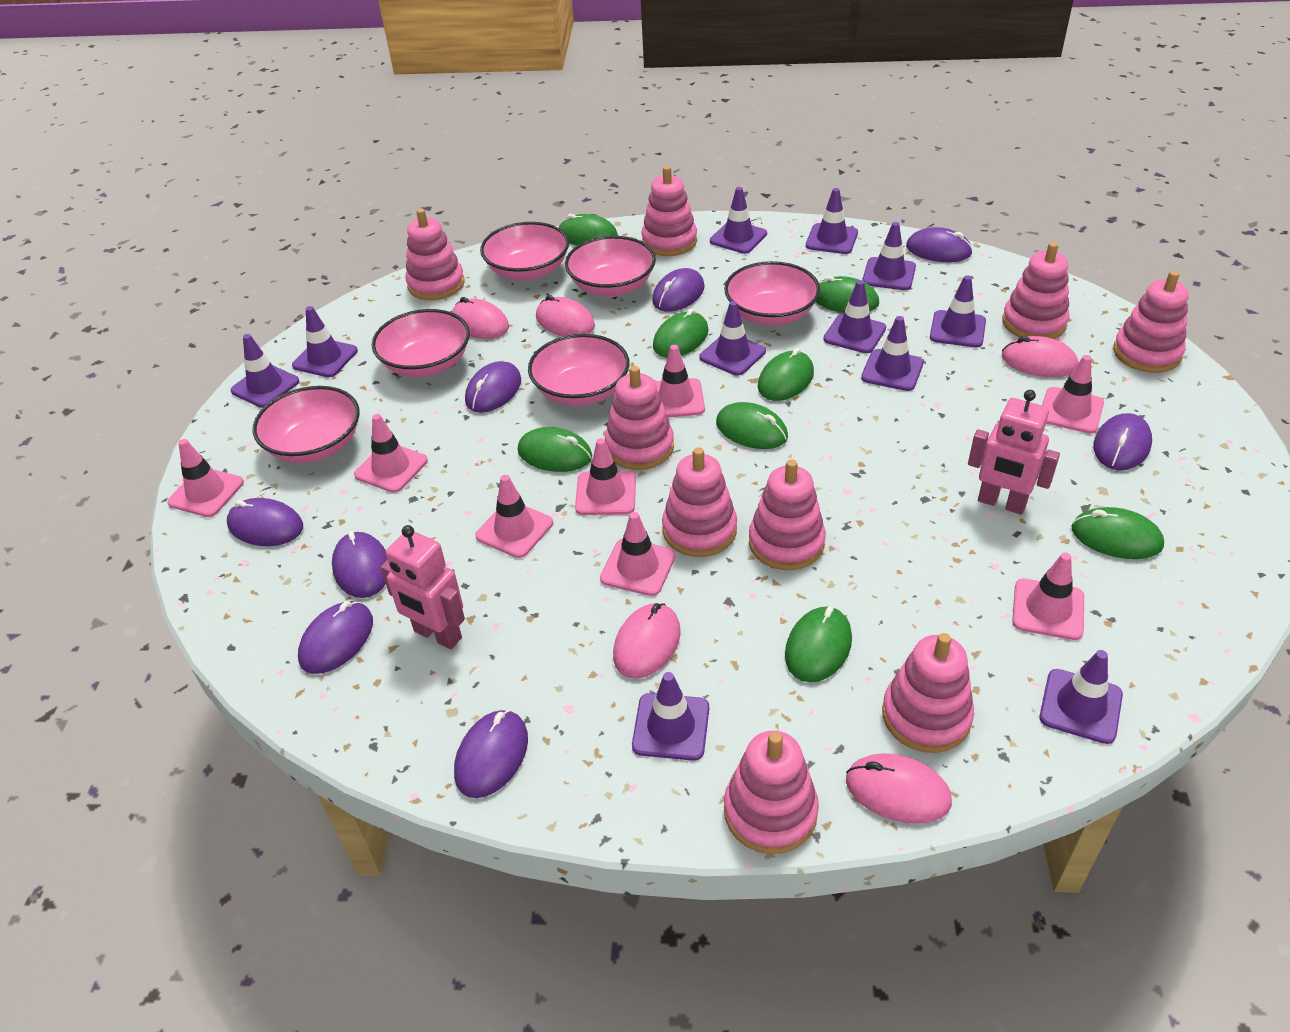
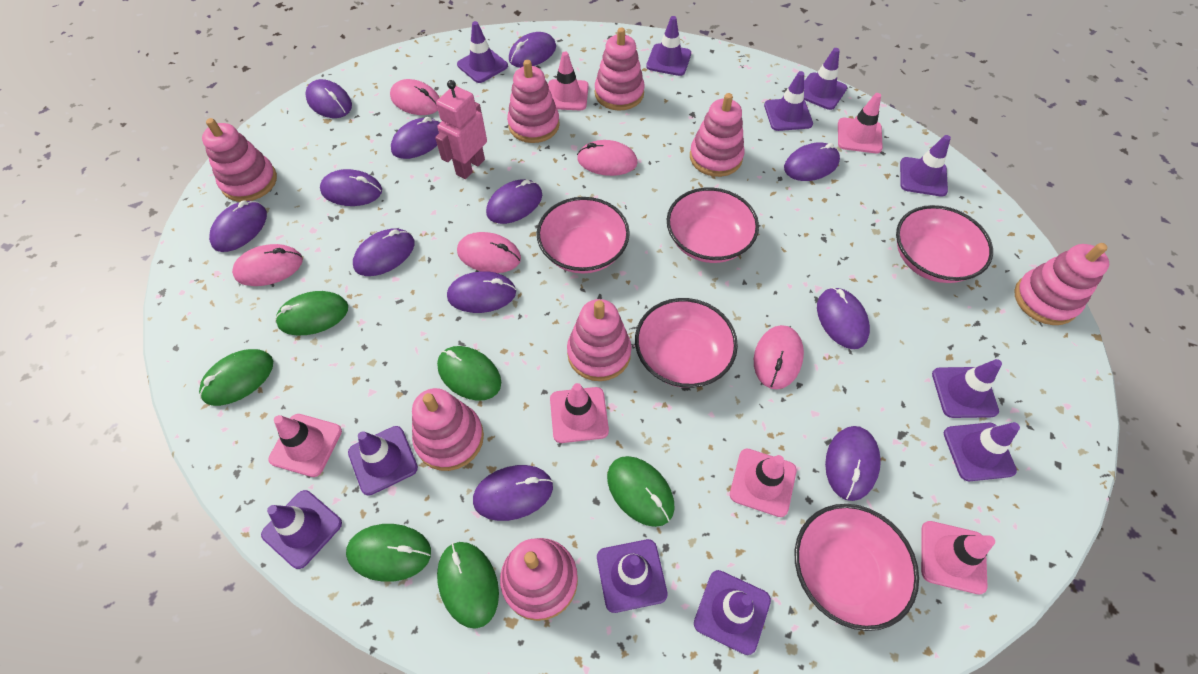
green mouse: [518,427,592,472] [558,214,618,245] [653,308,709,358] [716,402,788,449] [758,348,814,401] [785,606,852,682] [816,276,879,313] [1072,507,1164,559] = 8 -> [199,349,273,406] [275,291,348,335] [346,524,431,582] [437,346,501,401] [437,542,499,629] [607,456,675,527] = 6
pink bowl: [252,386,360,463] [372,309,470,377] [480,222,569,281] [528,334,630,406] [565,236,656,296] [724,261,820,326] = 6 -> [537,197,630,274] [635,298,738,388] [667,188,759,263] [795,504,919,631] [896,205,993,283] = 5
pink robot: [381,525,465,649] [968,390,1060,515] = 2 -> [435,80,487,179] = 1
pink stacking toy: [405,209,465,300] [605,366,674,470] [641,166,697,256] [662,447,737,557] [724,731,819,854] [749,459,826,570] [882,633,974,753] [1002,242,1070,339] [1113,271,1189,373] = 9 -> [202,118,277,202] [412,388,484,471] [500,538,578,621] [507,60,560,143] [567,299,632,381] [595,27,645,110] [690,93,745,177] [1014,243,1109,325] = 8
pink traffic cone: [167,439,244,517] [354,414,428,493] [475,475,553,558] [575,438,636,515] [600,512,676,596] [655,345,705,417] [1012,553,1084,640] [1042,355,1104,434] = 8 -> [268,414,342,477] [548,52,589,110] [550,383,609,443] [730,448,797,517] [838,93,883,153] [921,521,995,594] = 6
purple mouse: [227,498,303,546] [298,601,373,674] [332,531,387,598] [454,710,528,798] [465,361,521,413] [652,268,705,312] [906,227,973,262] [1094,413,1152,470] = 8 -> [209,200,267,252] [305,79,352,118] [320,169,382,206] [353,228,415,276] [391,117,440,159] [447,271,516,313] [473,465,553,521] [486,179,542,224] [509,32,556,68] [784,142,840,181] [817,287,870,349] [825,426,881,501] = 12

